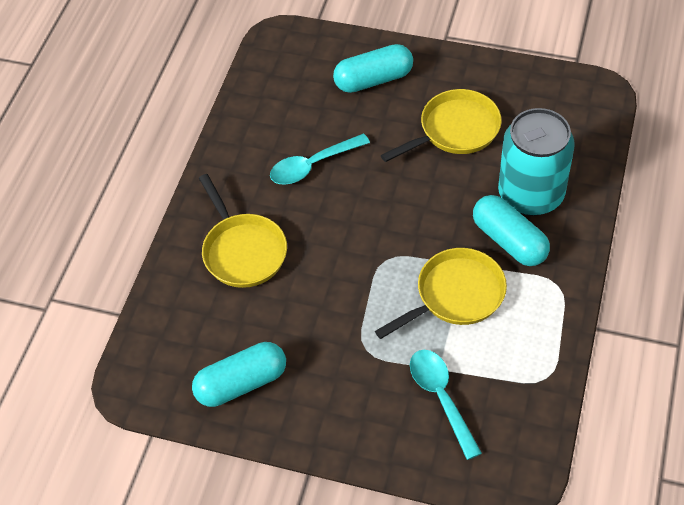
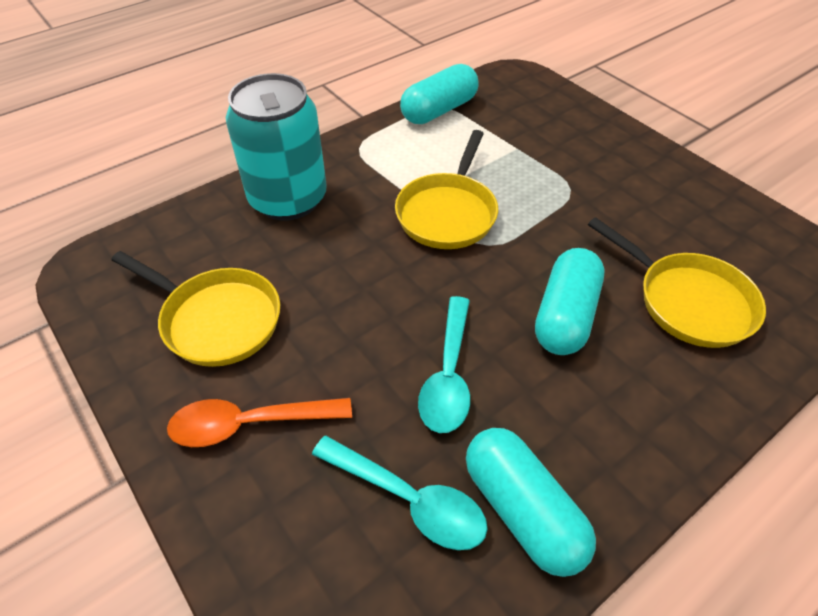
orange spoon: none = 0 -> [167,398,352,447] = 1

